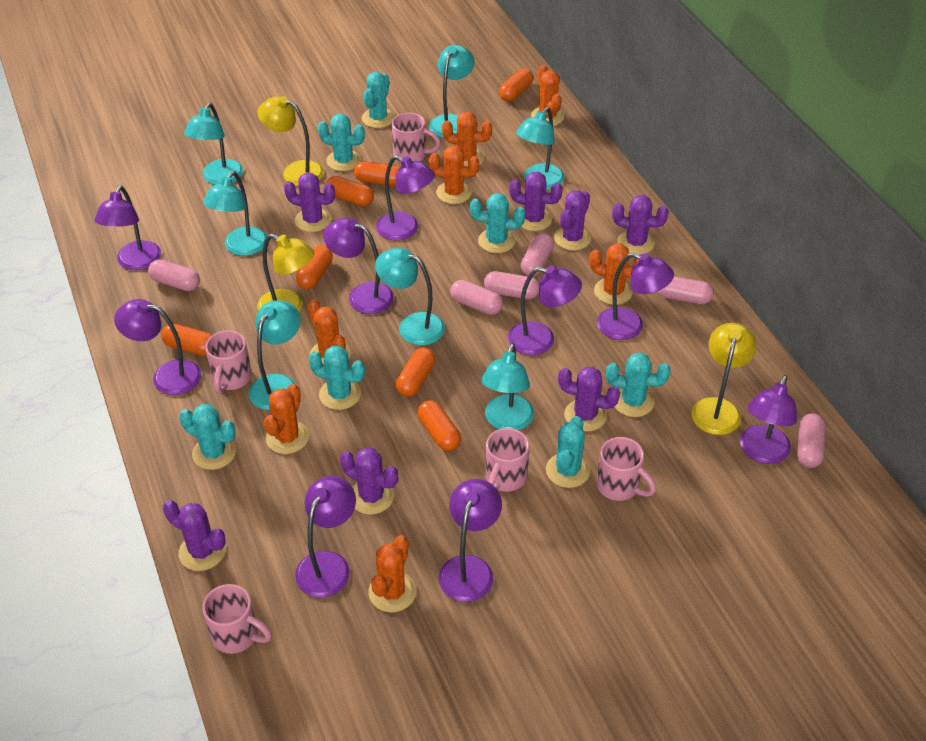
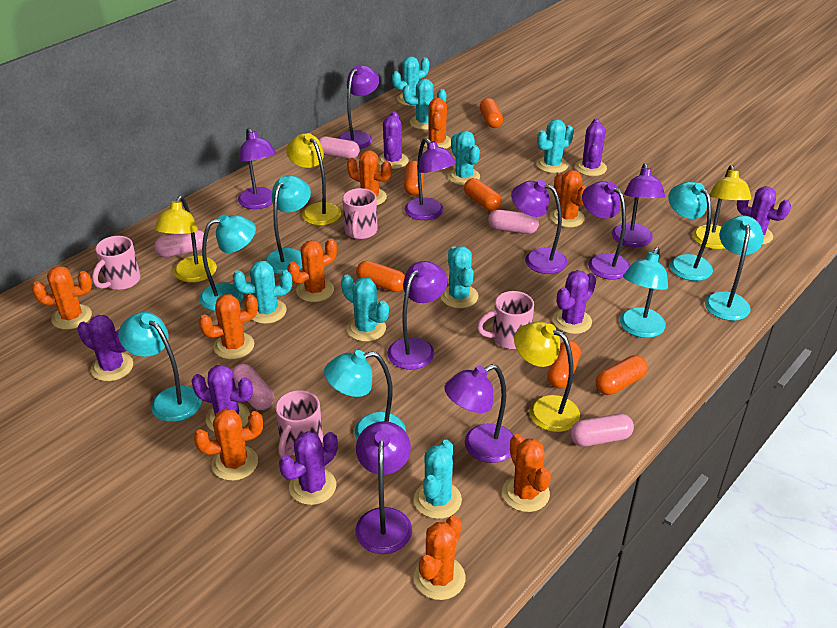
orange cactus: [264,384,309,454] [308,299,350,364] [369,535,416,612] [429,146,479,204] [442,112,492,167] [531,65,564,126] [589,243,639,305] = 7 -> [32,266,92,330] [194,409,263,481] [199,294,258,359] [287,238,337,302] [347,150,391,205] [414,516,466,600] [423,98,451,149] [502,434,551,512] [550,170,586,228] = 9
orange capsule: [161,324,212,356] [296,245,333,289] [326,176,374,206] [354,161,400,186] [396,348,435,397] [417,400,461,451] [499,68,533,102] = 7 -> [356,261,405,292] [404,161,424,195] [464,178,502,211] [479,98,503,128] [547,340,581,389] [596,355,647,395] = 6
pink capsule: [148,259,200,291] [450,280,503,315] [484,271,539,299] [521,233,554,276] [657,276,714,304] [797,413,825,468] = 6 -> [154,230,204,257] [232,364,274,410] [318,137,360,159] [488,210,539,234] [570,414,634,447] = 5
pink mug: [202,584,272,654] [205,330,252,394] [392,113,441,161] [485,428,530,492] [596,437,656,501] = 5 -> [92,236,141,290] [275,390,323,458] [342,188,378,239] [477,291,534,349] = 4
turquoise cactus: [179,404,236,470] [309,345,365,410] [318,114,365,171] [362,72,395,128] [470,193,525,253] [546,416,590,488] [606,352,671,417] = 7 -> [233,261,292,324] [341,275,389,342] [392,56,429,106] [403,79,446,130] [414,440,462,519] [441,246,479,308] [448,131,480,185] [537,119,574,173] = 8
yellow lamp: [257,234,314,312] [258,96,324,186] [692,323,757,435] = 3 -> [154,196,217,283] [286,133,341,225] [514,321,580,432] [693,165,751,249] = 4

